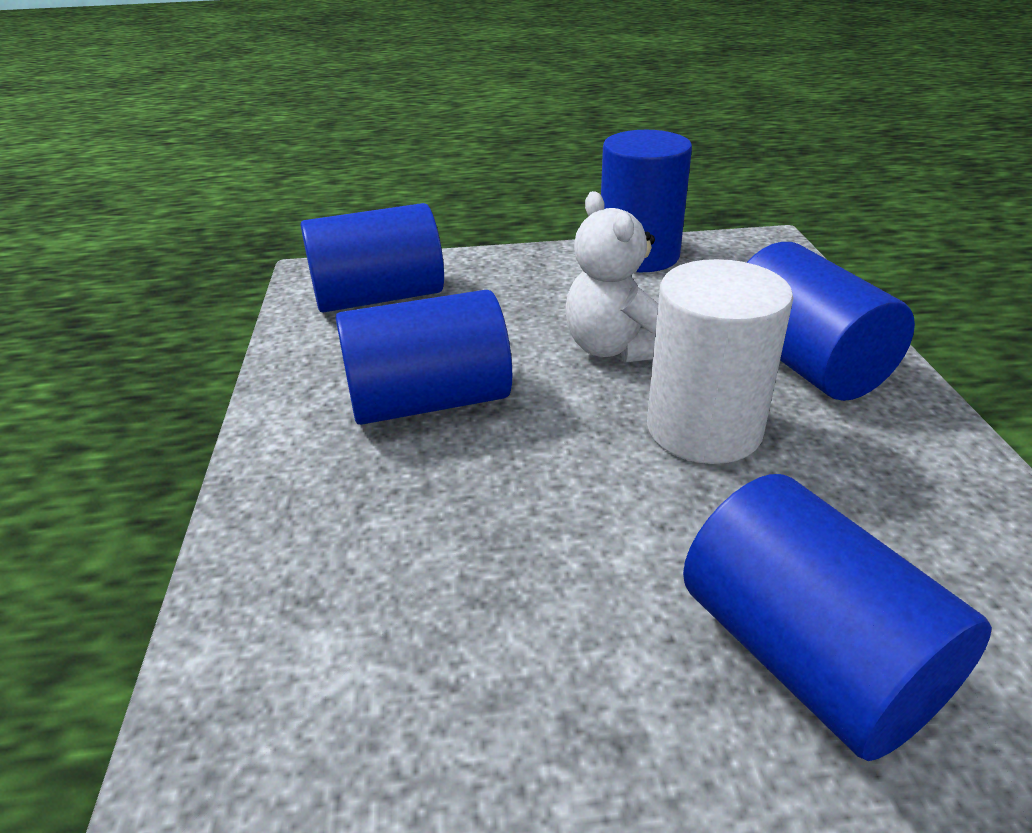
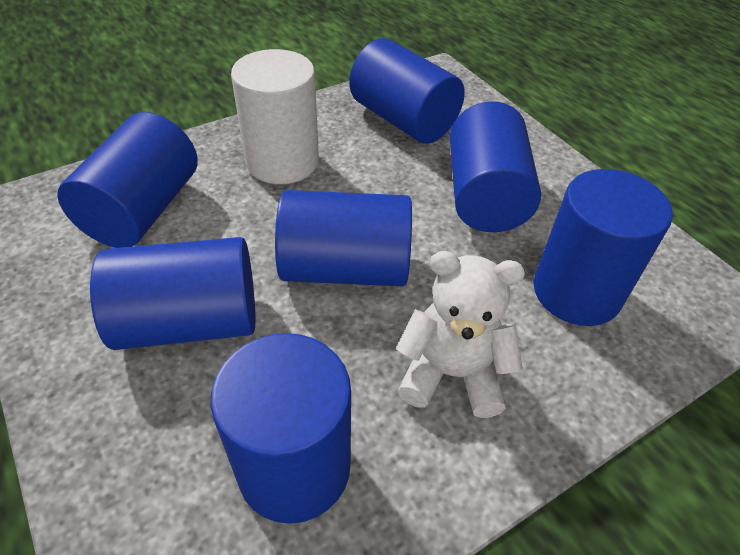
blue cylinder: [301,203,444,313] [336,290,512,425] [601,130,692,272] [683,474,992,761] [746,242,915,401] = 5 -> [57,112,198,248] [90,237,255,350] [210,333,351,524] [275,190,412,286] [349,38,465,144] [450,101,541,232] [533,169,673,326] = 7

